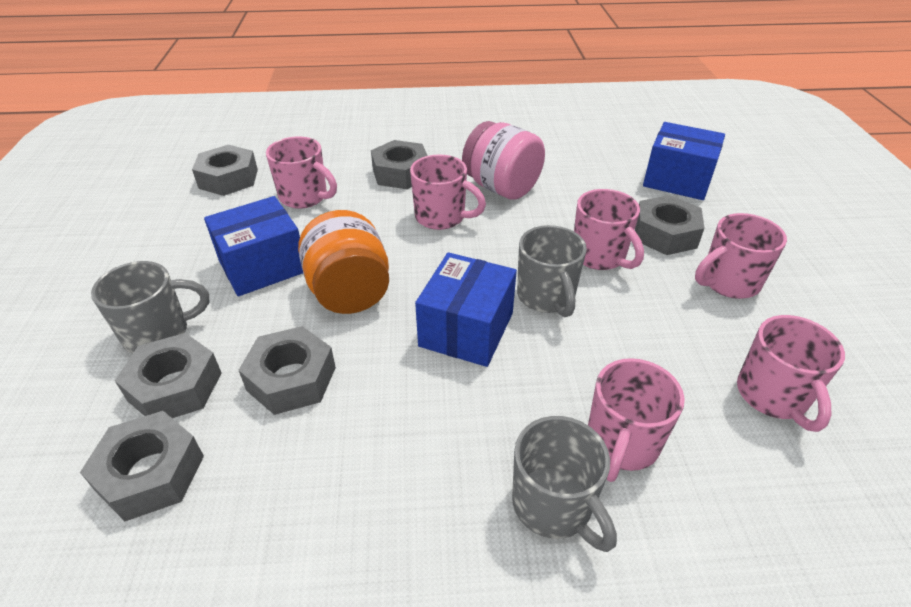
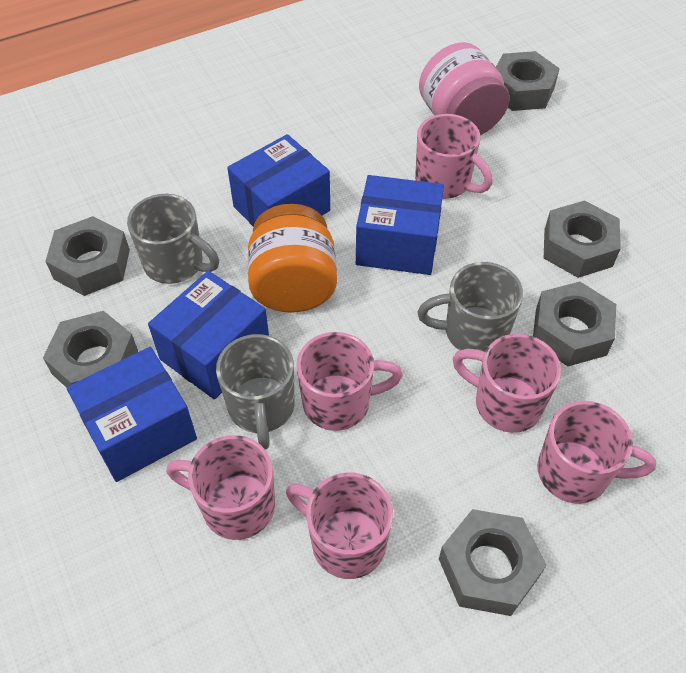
blue box: [204,196,303,296] [415,252,517,367] [643,122,725,200] = 3 -> [67,347,197,482] [148,271,269,399] [227,134,330,227] [356,175,444,275] = 4

